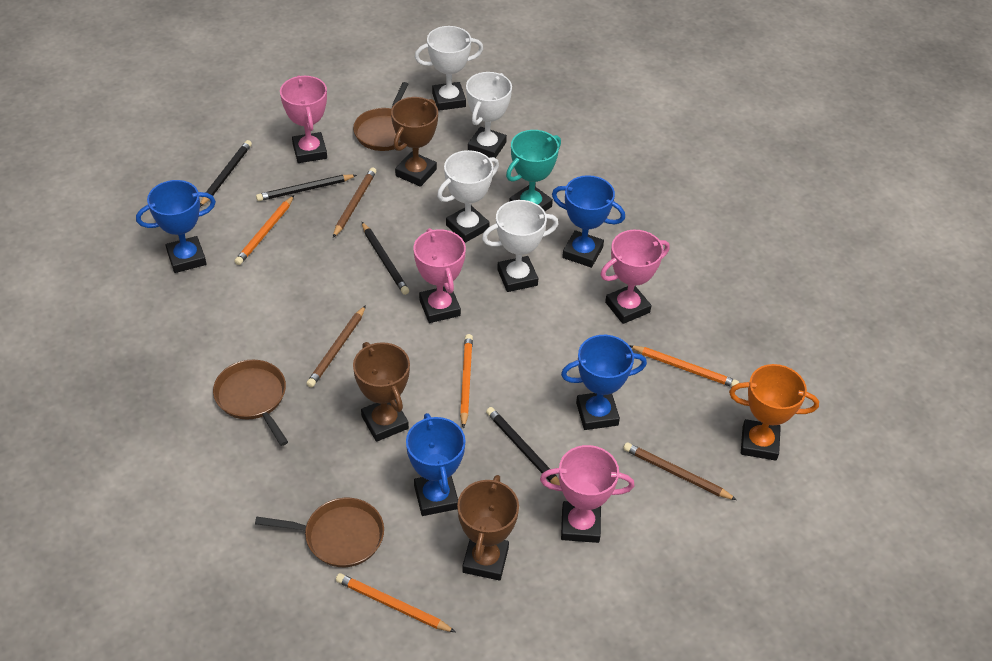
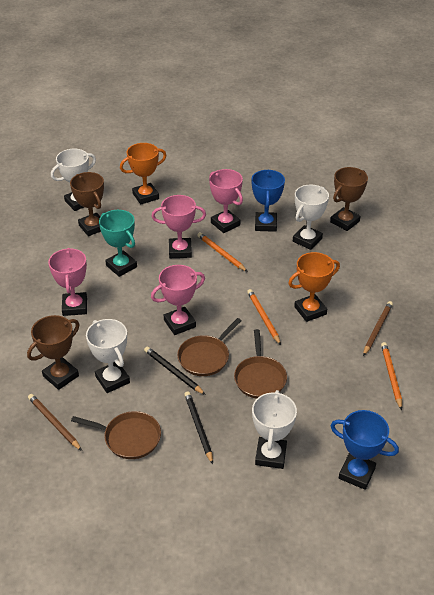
black pencil: [200,140,252,207] [256,175,357,201] [362,222,409,295] [486,407,560,485] = 4 -> [144,347,206,395] [184,391,213,464] = 2
blue trophy: [136,180,216,273] [406,413,466,516] [552,175,625,268] [561,335,647,430] = 4 -> [251,170,285,232] [330,410,399,490] = 2
brown pencil: [306,305,366,388] [333,167,377,238] [623,442,737,500] = 3 -> [28,394,82,451] [363,301,393,356] = 2
orange pencil: [234,195,294,265] [336,573,455,632] [460,334,473,429] [629,345,739,387] = 4 -> [197,232,248,272] [247,289,281,345] [381,342,402,410] = 3
orange trophy: [729,364,819,461] = 1 -> [120,143,167,204] [288,252,340,322] = 2

